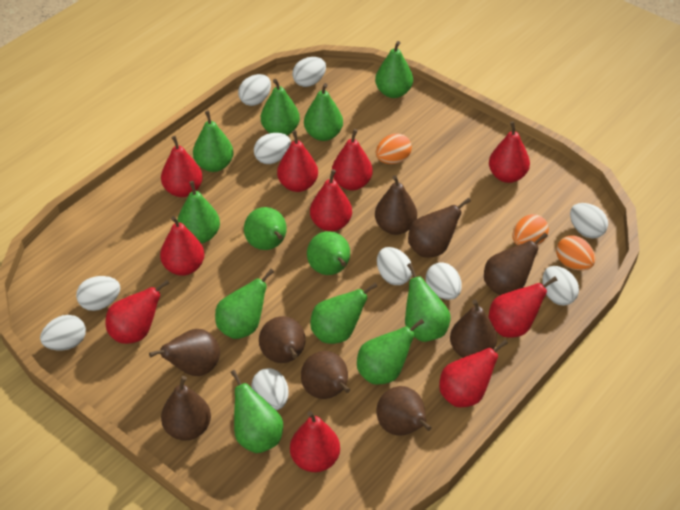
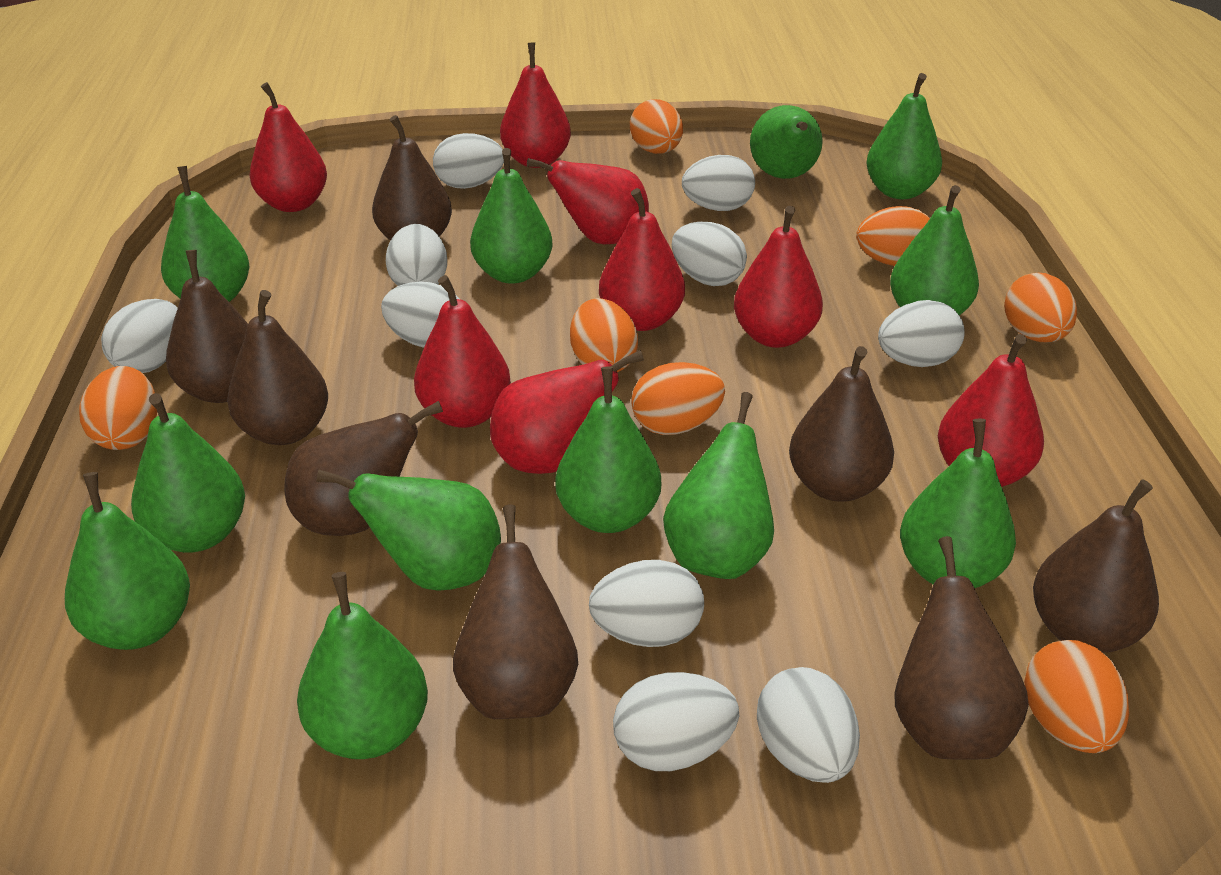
brown pear: [149,329,220,376] [161,376,211,441] [259,316,306,363] [301,351,350,399] [375,175,417,235] [376,386,432,436] [408,198,471,258] [450,299,497,358] [484,233,548,295] = 9 -> [166,250,248,403] [227,290,328,445] [284,401,443,536] [372,115,452,241] [453,504,578,719] [789,346,894,502] [895,536,1029,760] [1033,479,1159,653] = 8
orange egg: [376,133,412,164] [512,214,549,246] [556,235,595,271] = 3 -> [79,366,157,450] [570,298,638,372] [630,99,683,154] [631,362,725,435] [856,206,930,266] [1004,273,1077,342] [1024,640,1129,753] = 7
red pear: [106,280,170,344] [160,216,204,276] [161,136,203,197] [277,130,318,192] [290,411,340,472] [310,169,352,231] [332,129,373,190] [439,339,508,407] [489,121,530,183] [489,276,558,338] = 10 -> [250,82,327,212] [414,275,511,428] [490,350,644,474] [500,43,571,168] [527,158,649,244] [599,188,685,331] [734,206,823,348] [938,334,1044,487] = 8

